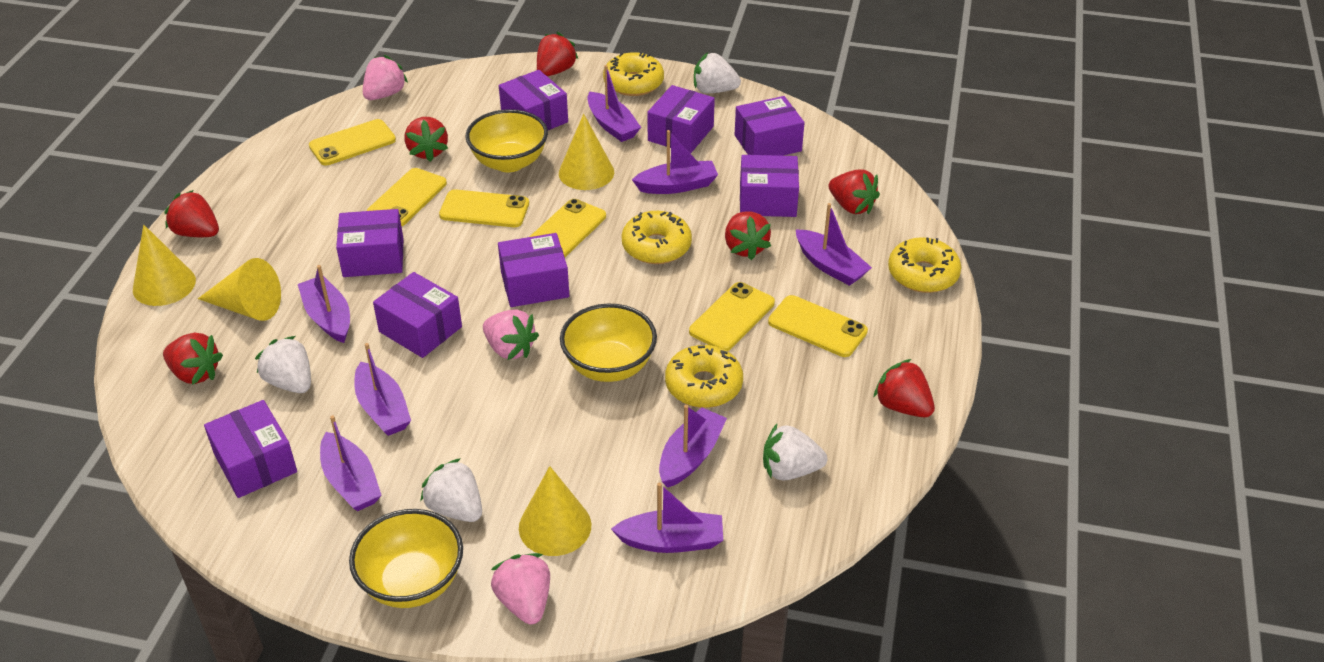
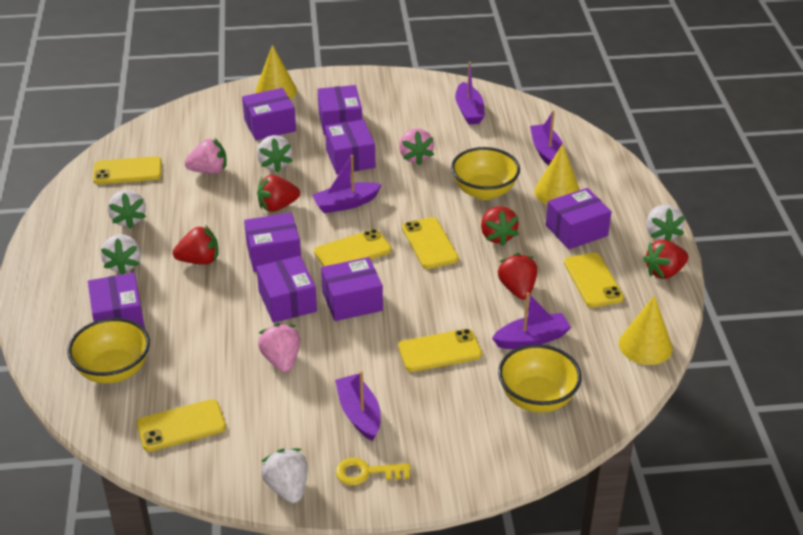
purple boat: [298,265,350,343] [320,415,381,511] [355,343,411,436] [587,65,641,142] [611,483,723,553] [632,130,718,194] [659,405,727,488] [796,203,872,286] = 8 -> [312,155,382,213] [335,371,381,441] [455,62,485,125] [492,292,571,349] [530,110,564,166] = 5
red strawberry: [163,333,223,385] [164,190,219,237] [404,117,448,162] [537,32,578,76] [725,212,771,260] [828,170,880,214] [873,359,935,417] = 7 -> [173,225,218,265] [257,175,300,212] [481,206,519,246] [497,253,537,299] [643,240,689,279] = 5
white strawberry: [255,336,311,393] [420,458,482,522] [694,53,741,93] [763,424,827,481] = 4 -> [101,234,141,274] [108,190,146,229] [257,135,292,172] [261,448,308,503] [646,205,685,241] = 5
yellow cone: [133,225,196,306] [198,258,281,321] [519,466,591,556] [559,114,614,190] = 4 -> [255,45,297,99] [534,144,580,205] [619,295,673,365] = 3
yellow donut: [603,52,664,96] [622,211,692,264] [665,345,743,408] [888,237,961,293] = 4 -> none = 0
yellow key: none = 0 -> [335,458,411,485] = 1

